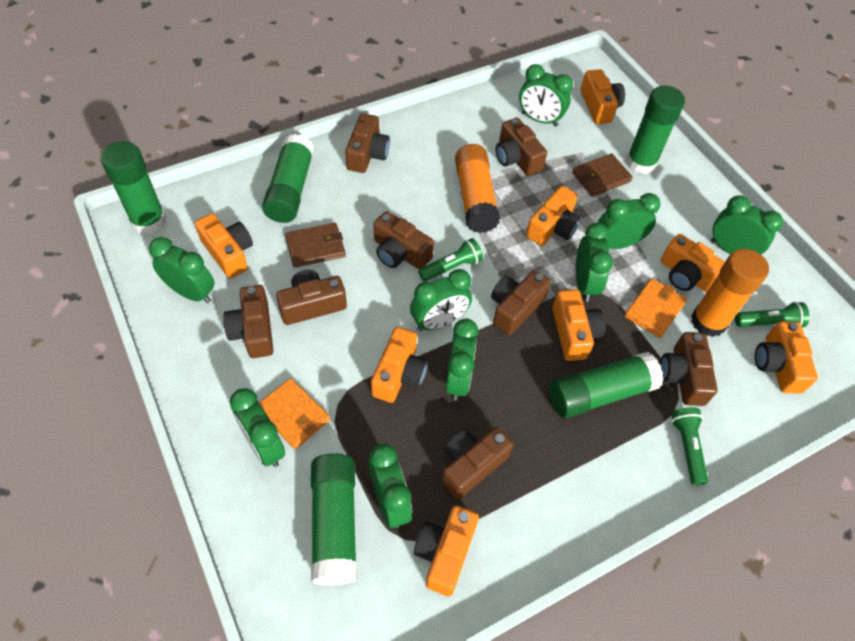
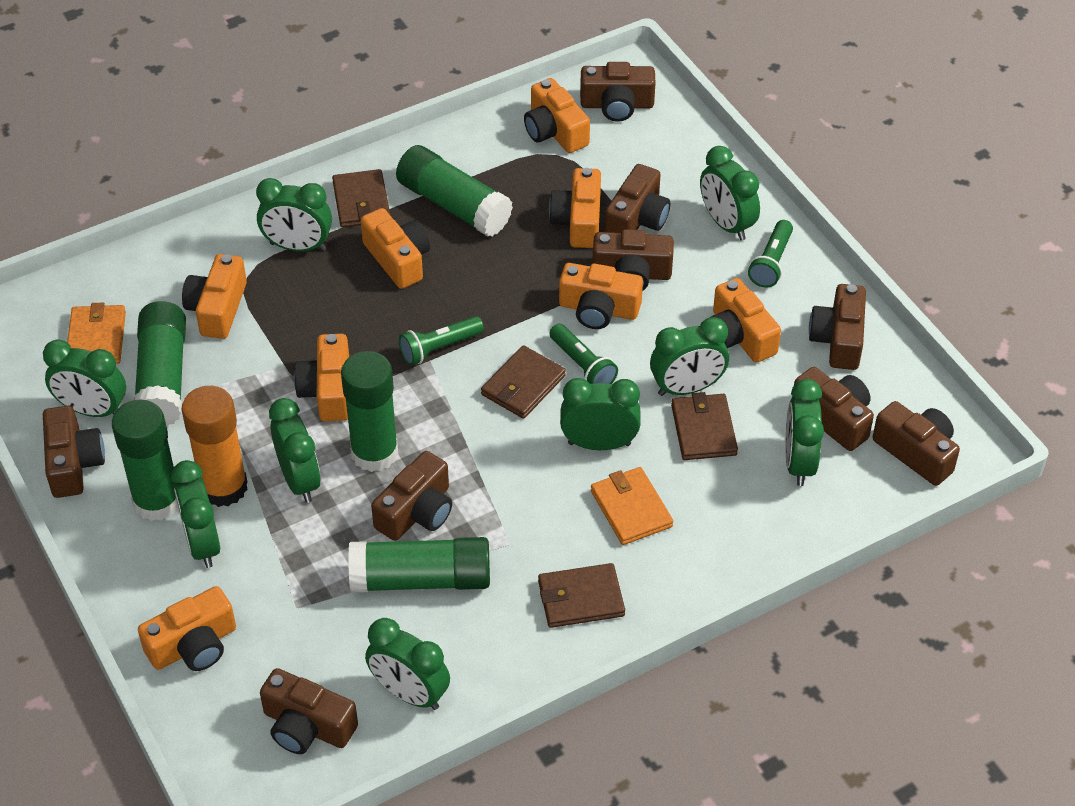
brown camera: [223,285,274,358] [276,270,347,325] [345,113,390,173] [374,211,434,269] [442,427,513,499] [491,270,551,335] [495,118,547,176] [660,332,718,406] = 8 -> [43,406,105,498] [260,668,358,754] [371,451,452,541] [580,62,655,122] [592,229,674,291] [604,164,670,233] [792,367,874,451] [809,284,866,370] [873,401,960,486] = 9
brown wallet: [285,223,346,268] [572,154,633,197] = 2 -> [332,169,390,227] [481,345,566,419] [538,563,625,628] [671,392,738,460] = 4
orange glue stick: [455,144,500,233] [691,249,769,337] = 2 -> [181,386,248,507] = 1

